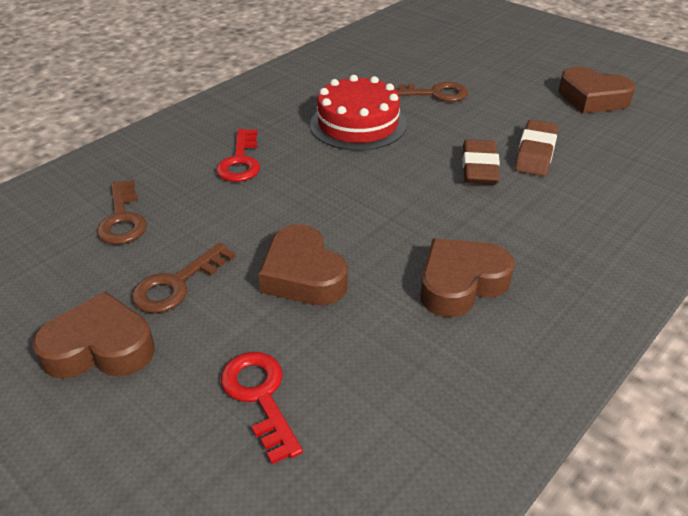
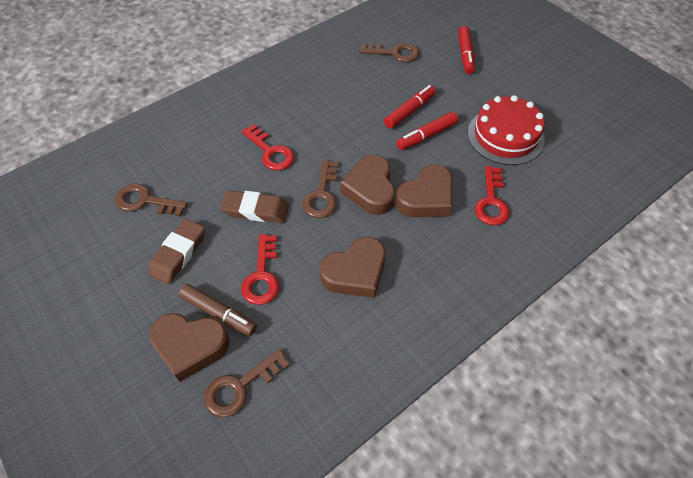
brown key: [97,180,147,245] [132,243,236,313] [393,82,468,102] = 3 -> [115,184,188,217] [204,349,290,417] [302,160,338,218] [359,43,420,62] = 4
brown marker: none = 0 -> [179,284,257,336] = 1
red key: [216,129,260,182] [221,352,303,464] = 2 -> [241,234,279,305] [242,124,294,170] [475,166,510,225] = 3
red marker: none = 0 -> [384,85,436,129] [396,112,459,150] [458,26,475,74] = 3

